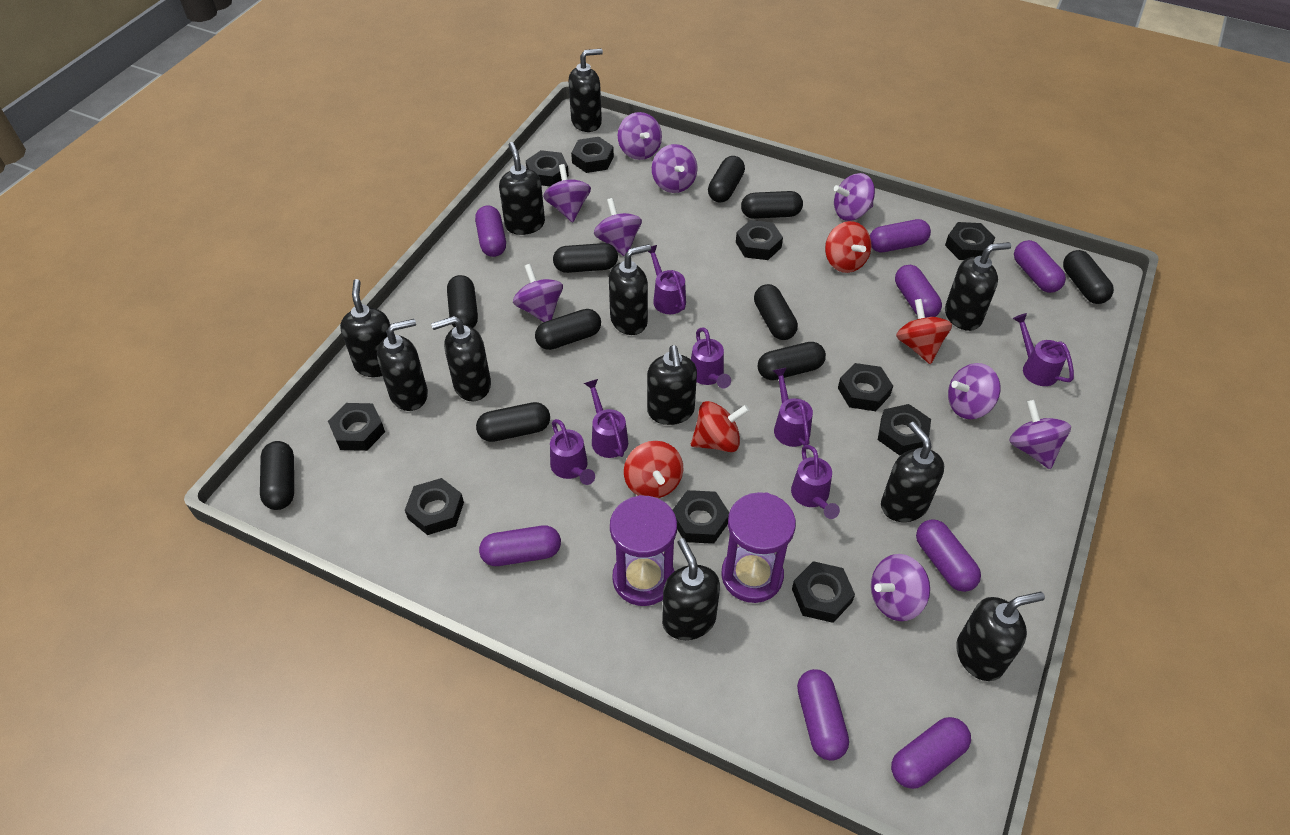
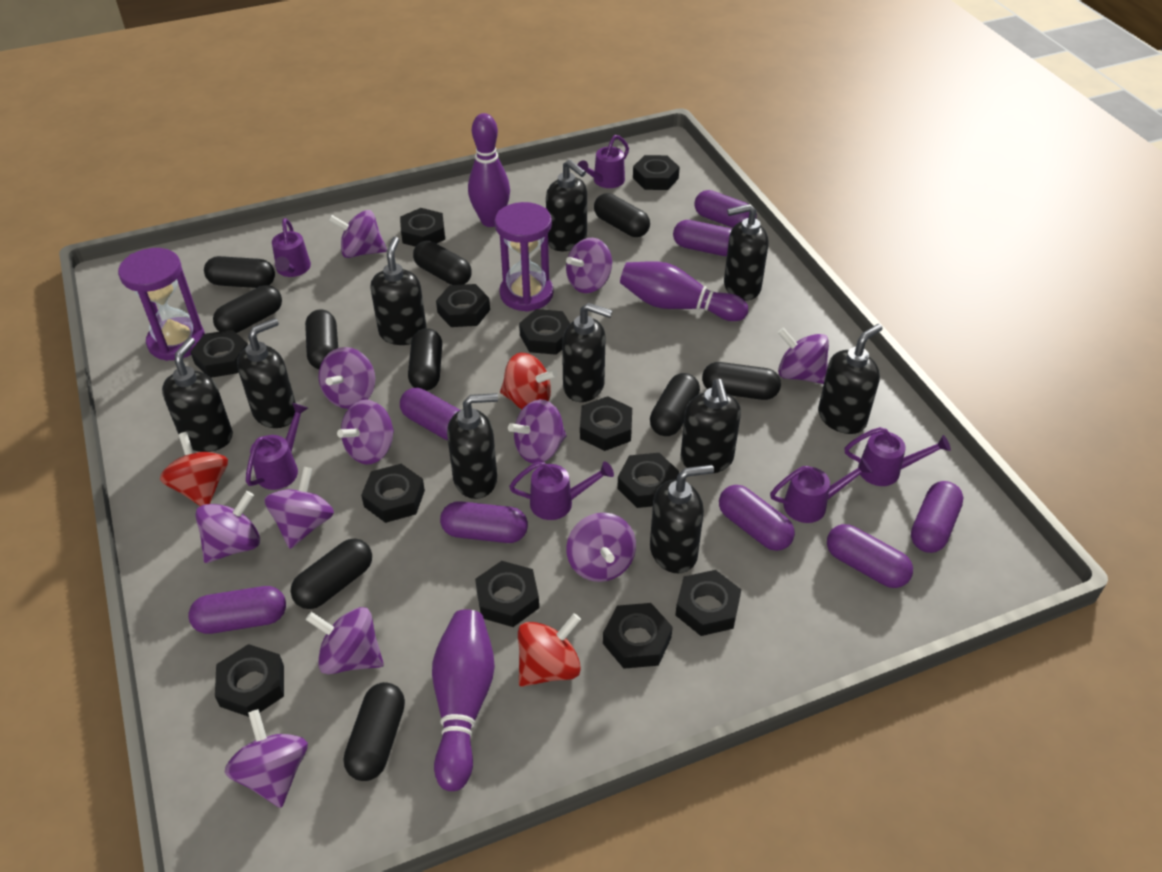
black nut: [328,403,385,451] [405,478,464,535] [526,150,569,186] [571,137,614,173] [673,490,729,544] [736,220,783,260] [792,561,855,623] [838,363,893,411] [878,404,931,456] [945,222,995,260] = 10 -> [191,329,248,378] [215,644,284,717] [361,464,425,523] [400,208,445,247] [436,284,490,327] [475,561,539,627] [519,309,570,355] [580,396,632,451] [603,603,673,669] [617,453,679,508] [633,155,680,190] [675,570,741,636] = 12
black soap dispenser: [340,279,390,377] [377,319,428,411] [431,316,491,401] [499,142,545,235] [568,48,603,132] [609,244,651,335] [647,345,697,425] [662,538,720,640] [881,422,944,522] [945,242,1011,331] [956,592,1045,681] = 11 -> [162,337,233,452] [237,318,296,428] [370,237,427,345] [447,393,498,499] [546,160,587,251] [562,303,612,402] [650,465,714,574] [680,379,741,474] [724,204,768,300] [818,324,883,434] = 10
purple bowling pin: none = 0 -> [432,609,495,791] [468,113,510,227] [620,261,748,321] = 3
purple spinning top: [513,264,563,322] [543,164,591,222] [594,198,642,256] [618,112,662,160] [652,144,698,193] [834,173,875,221] [871,554,930,621] [948,363,1000,419] [1009,400,1071,469] = 9 -> [195,491,260,563] [225,709,308,808] [264,467,334,549] [306,607,384,675] [319,347,375,409] [328,210,387,258] [337,400,394,465] [508,399,567,464] [566,238,612,293] [566,513,636,582] [778,328,829,384] = 11
purple watering can: [550,419,595,485] [584,379,628,458] [648,245,686,314] [691,328,731,389] [772,368,813,447] [791,445,840,519] [1013,313,1074,386] = 7 -> [246,403,308,490] [272,218,311,277] [509,461,614,520] [578,135,629,188] [770,458,872,523] [845,427,951,486] = 6
red spinning top: [624,441,683,498] [691,401,749,452] [825,221,872,273] [896,299,952,364] = 4 -> [160,432,228,506] [500,353,558,409] [518,613,581,687] = 3

